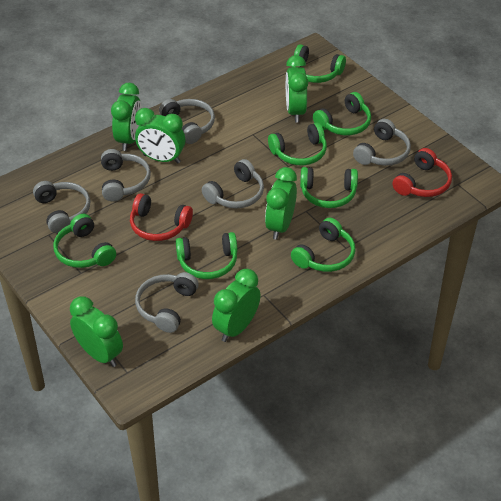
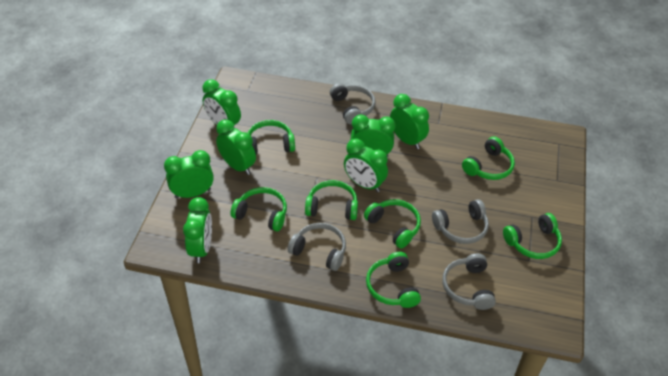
green clock: [70,296,123,367] [111,83,142,151] [135,108,185,163] [212,269,261,342] [265,167,297,240] [286,55,308,122] = 6 -> [164,150,214,198] [183,197,212,263] [202,79,241,128] [216,120,256,175] [344,139,388,192] [351,114,396,157] [390,94,429,149] = 7
grey headphones: [33,181,90,233] [101,149,151,202] [135,272,199,333] [159,99,215,144] [202,159,264,209] [353,119,411,166] = 6 -> [288,223,346,271] [330,83,375,124] [432,199,489,244] [442,253,496,310] = 4
red headphones: [130,193,193,241] [392,148,452,197] = 2 -> none = 0

